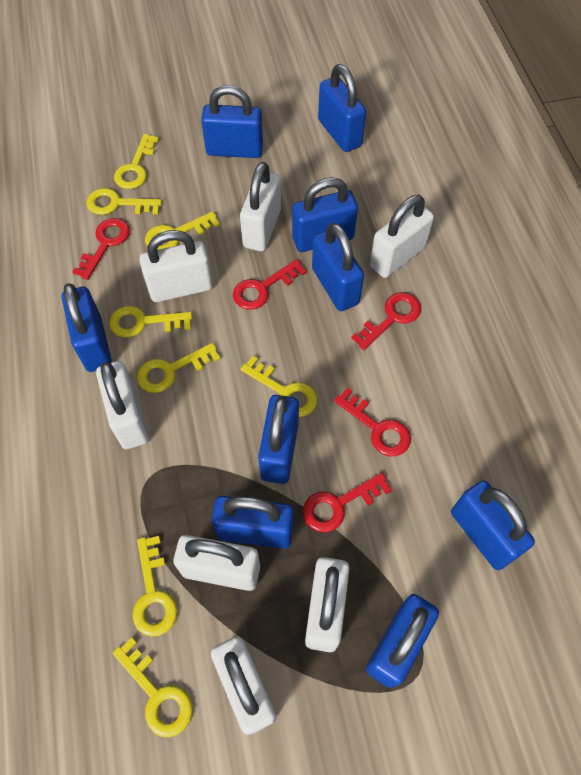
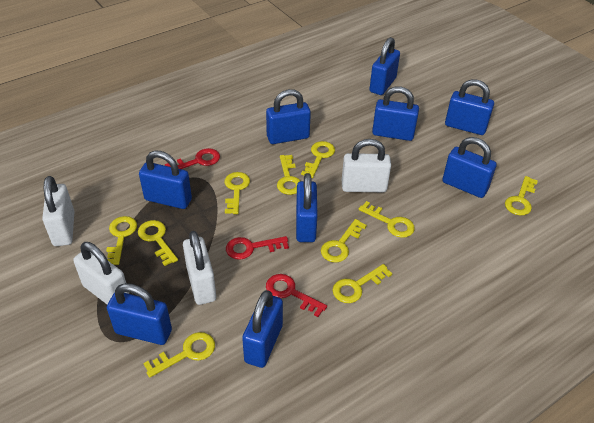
red key: [72,218,130,280] [233,259,307,310] [303,473,392,533] [334,387,411,456] [351,292,421,350] = 5 -> [165,148,220,169] [226,236,289,260] [266,274,327,317] = 3
white padlock: [96,361,149,449] [139,230,213,302] [173,535,260,591] [211,636,277,735] [240,162,281,251] [305,557,349,652] [370,195,434,278] = 7 -> [42,176,75,246] [73,242,129,304] [183,231,216,305] [342,139,391,192] = 4
yellow key: [87,188,162,215] [109,306,192,338] [113,637,193,737] [114,134,159,189] [133,536,177,637] [137,343,220,393] [145,211,220,250] [241,356,317,417] = 8 -> [106,216,137,265] [138,220,178,266] [143,332,215,378] [224,172,250,214] [277,155,300,195] [301,141,335,178] [321,219,367,262] [332,264,392,303] [358,201,415,238] [505,176,538,215] = 10

